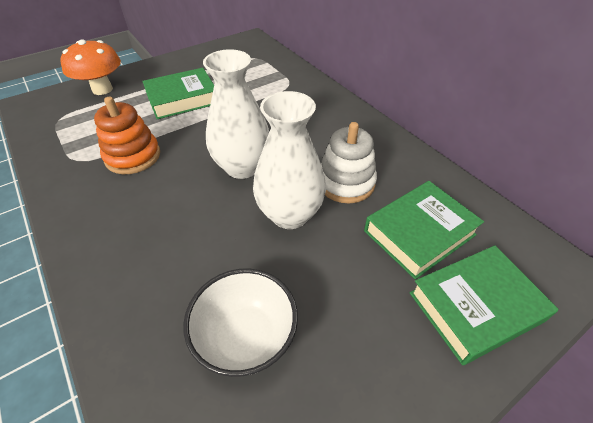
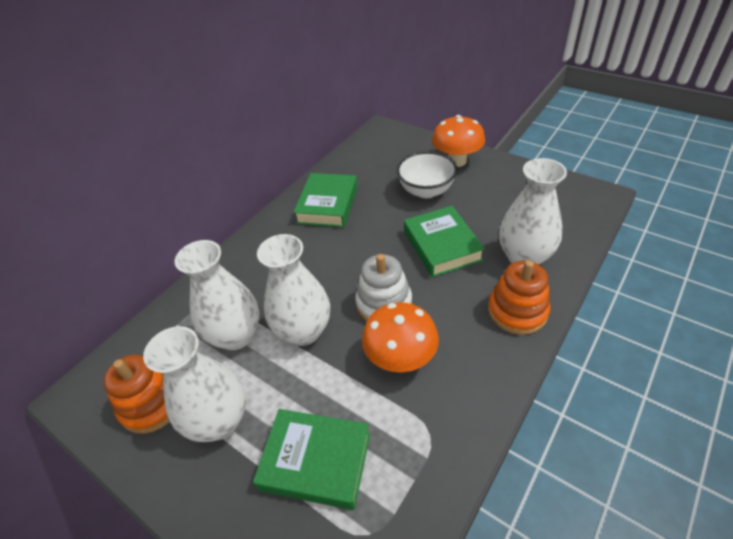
orange mushroom: [60,39,121,95] = 1 -> [362,302,439,372] [432,115,485,167] = 2
orange stacking toy: [94,97,160,174] = 1 -> [104,354,170,434] [488,260,550,335] = 2
white vase: [203,49,269,179] [253,91,326,229] = 2 -> [143,326,246,442] [175,240,259,350] [257,234,330,346] [499,158,567,265] = 4

